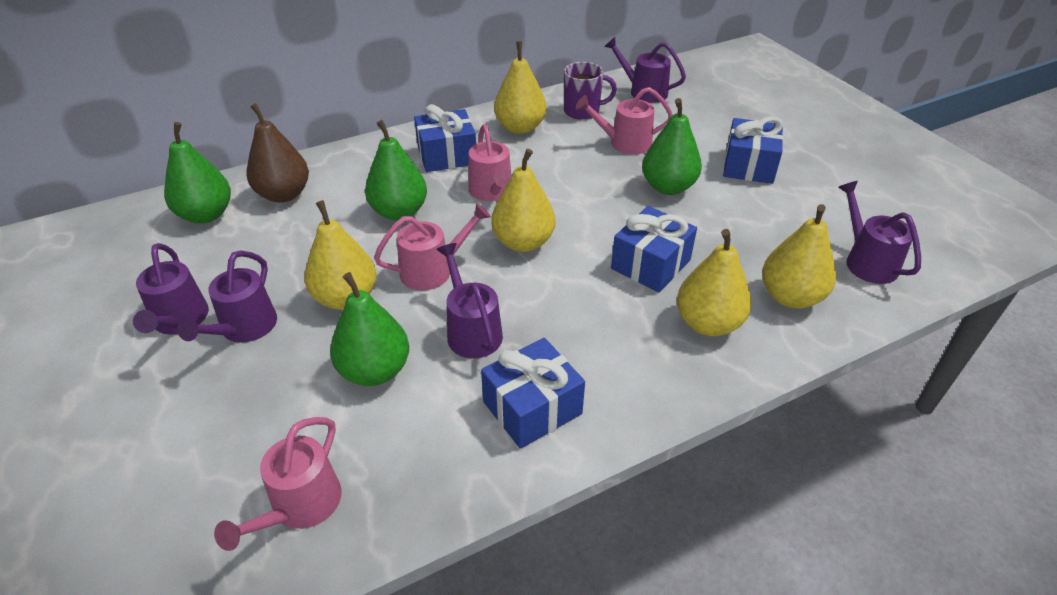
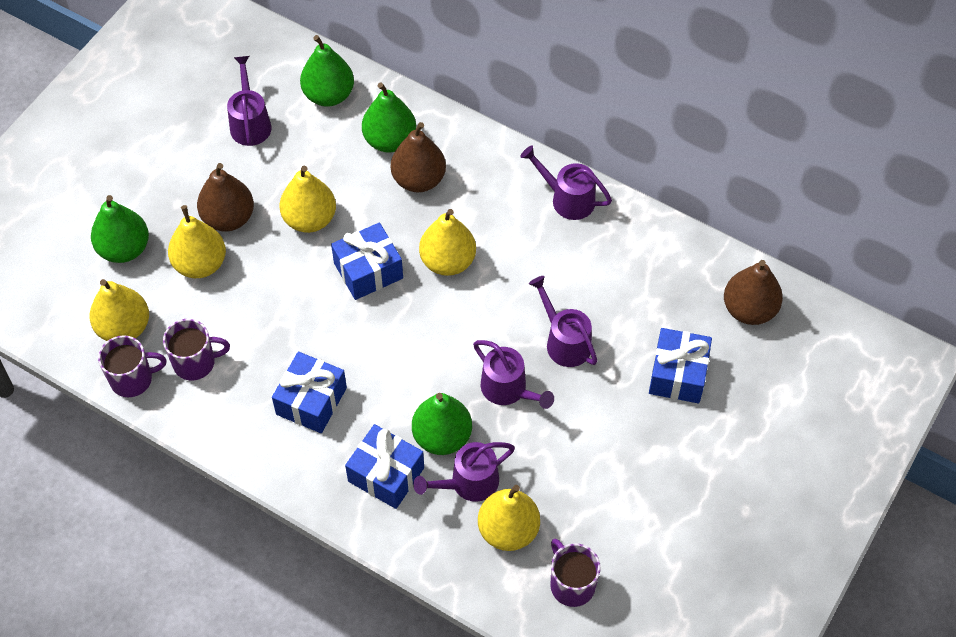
brown pear: [246,103,309,203] = 1 -> [197,163,254,232] [391,122,446,193] [724,260,783,325] = 3
pink watering can: [214,417,341,551] [374,203,491,290] [468,124,512,201] [576,87,673,155] = 4 -> none = 0
purple mug: [564,62,617,120] = 1 -> [98,335,167,397] [163,319,230,380] [550,538,601,607] = 3

